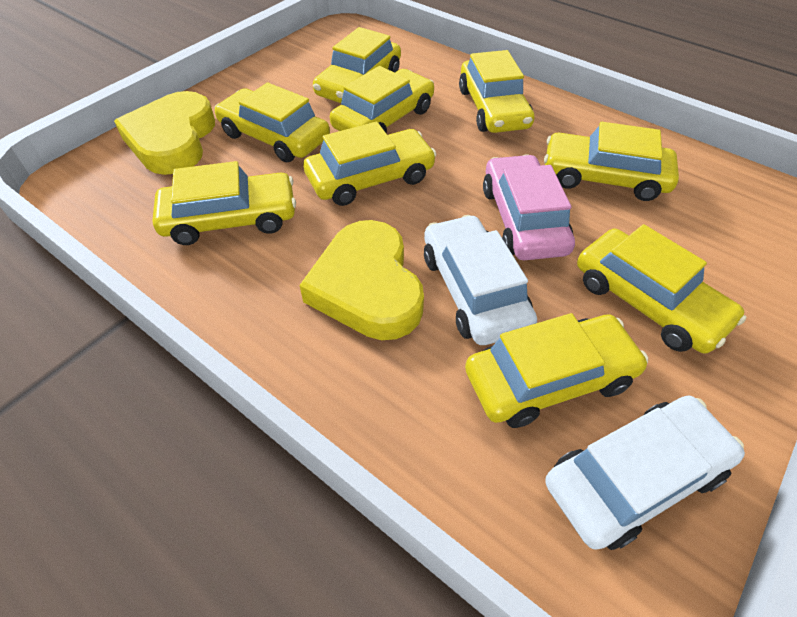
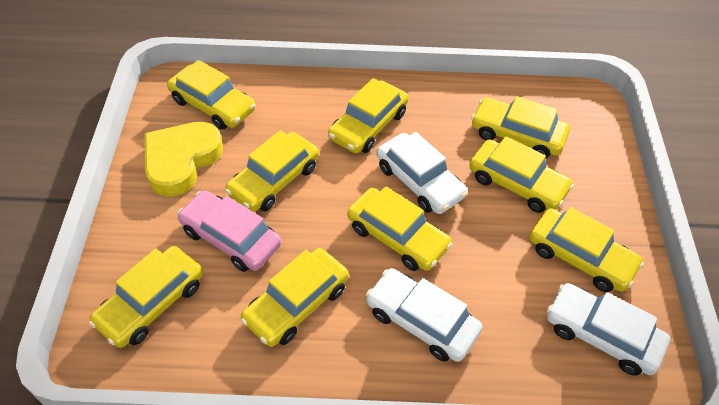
white car: [424,215,537,345] [545,396,745,550] = 2 -> [366,268,482,362] [376,132,468,214] [547,283,670,376] = 3
yellow heart: [114,91,215,175] [299,220,424,340] = 2 -> [145,122,223,197] = 1

